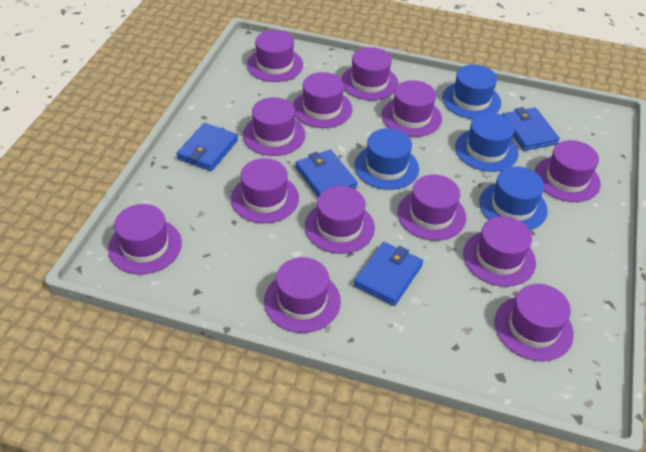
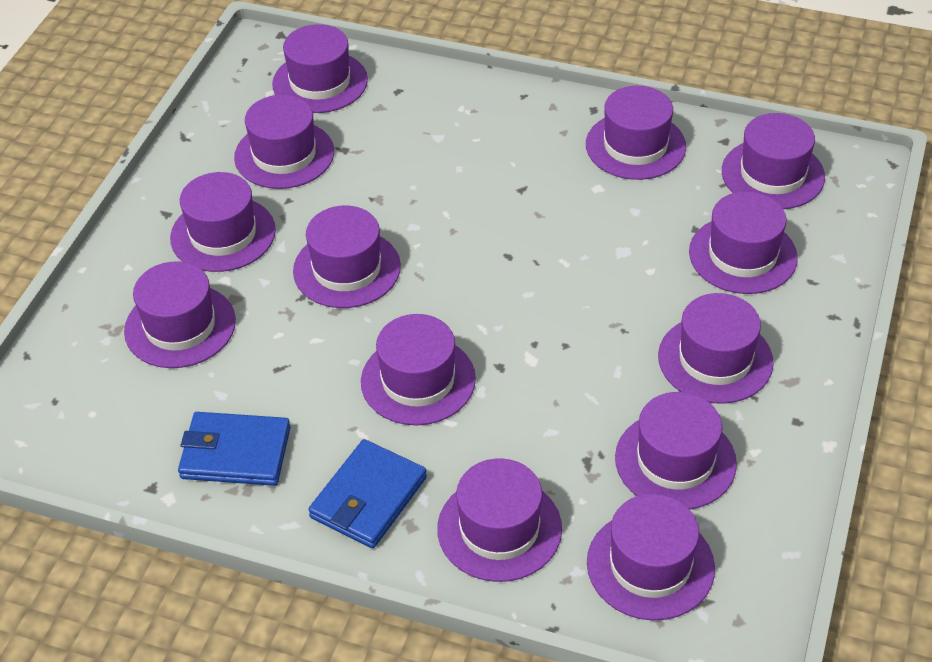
blue hat: [354,128,419,190] [442,65,501,119] [455,112,519,172] [479,166,548,230] = 4 -> none = 0
blue wallet: [176,123,238,171] [296,150,358,197] [354,242,423,306] [502,107,560,151] = 4 -> [178,412,291,486] [308,439,427,548] = 2

